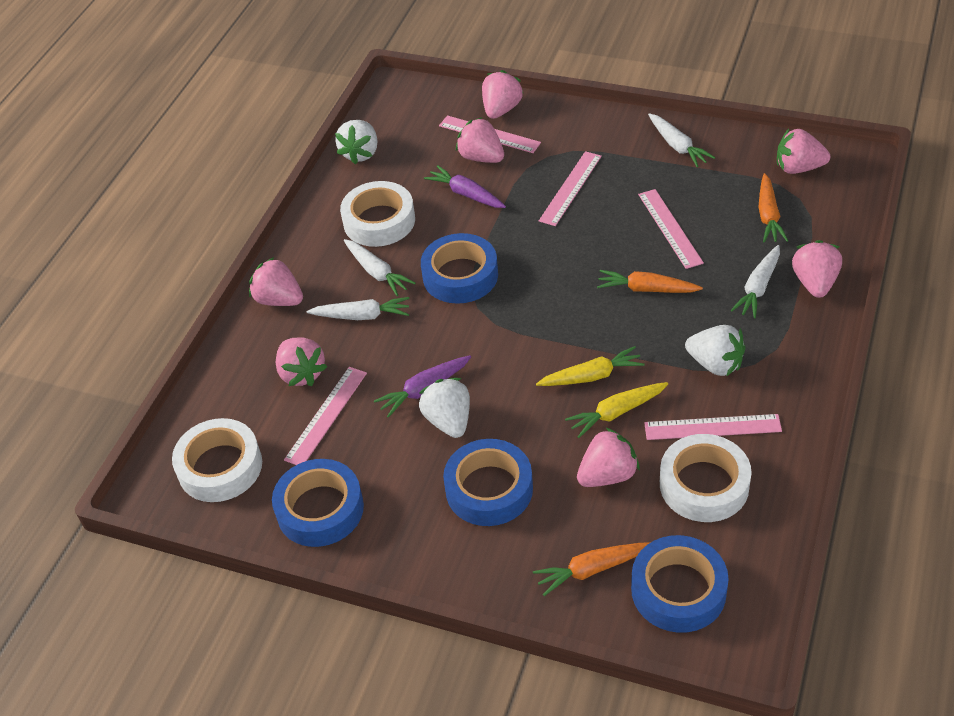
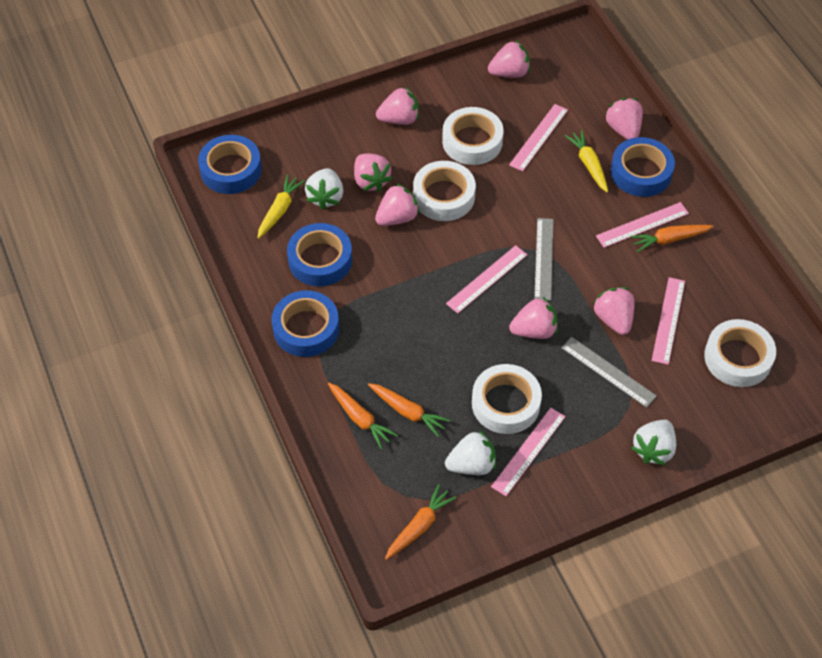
grey ruler: none = 0 -> [534,218,554,301] [561,337,657,408] = 2
orange carrot: [533,542,651,596] [597,270,703,293] [758,173,788,243] = 3 -> [328,383,398,449] [368,383,450,437] [385,484,457,560] [630,225,713,252] = 4
purple carrot: [374,355,471,418] [424,165,506,208] = 2 -> none = 0
white carrot: [307,297,410,320] [344,239,415,296] [648,113,715,167] [730,245,780,319] = 4 -> none = 0
white tape: [172,418,262,502] [340,181,415,247] [660,434,752,522] = 3 -> [413,161,476,221] [442,107,504,165] [472,364,542,434] [704,319,776,387] = 4

